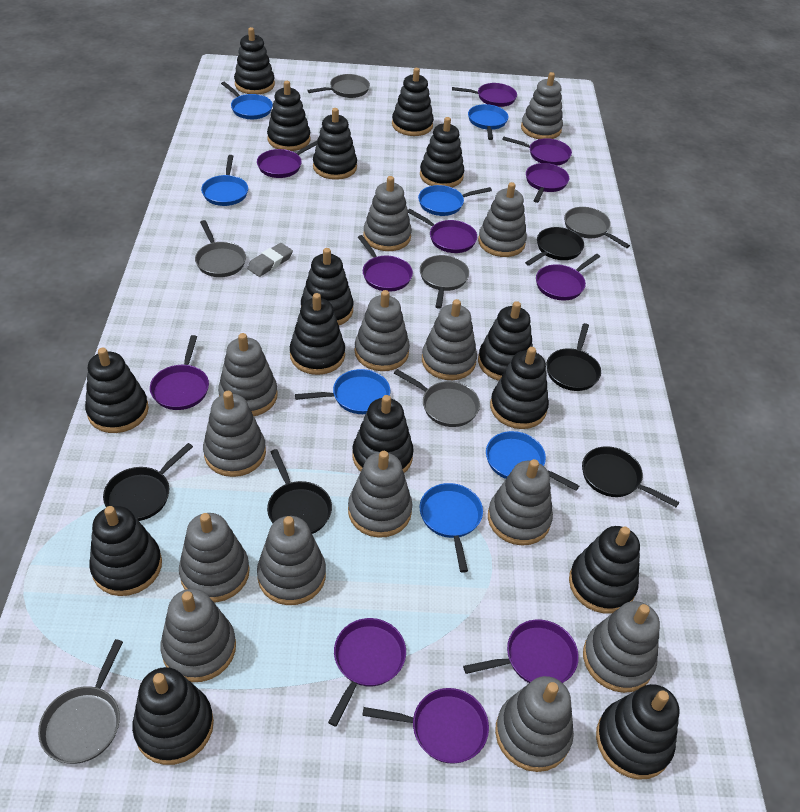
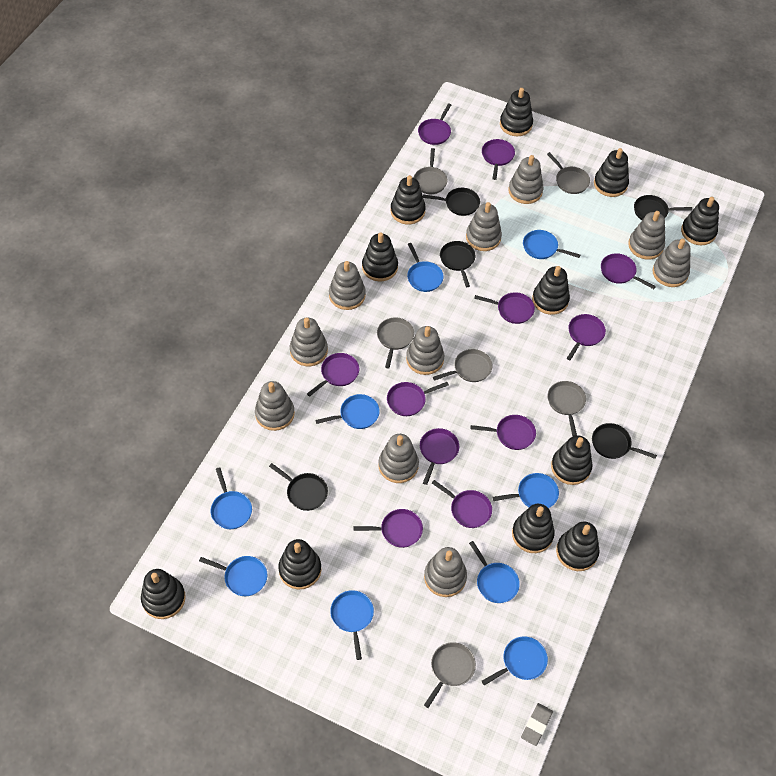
black stacking toy: [85,348,149,433] [89,506,162,596] [132,667,214,765] [234,27,275,94] [267,81,310,151] [290,293,345,375] [301,248,353,325] [313,108,357,180] [352,395,414,473] [392,68,434,136] [420,117,464,187] [478,301,533,381] [490,347,549,429] [569,526,640,614] [596,684,679,780] = 15 -> [141,569,186,619] [278,539,321,590] [362,232,398,281] [391,175,426,224] [500,88,533,136] [512,504,555,553] [532,266,570,315] [551,435,592,485] [556,522,600,571] [594,148,629,197] [681,197,719,245] = 11
blue pan: [201,155,248,206] [221,82,273,119] [295,369,390,414] [418,185,492,216] [420,483,483,573] [468,104,508,140] [486,431,579,491] = 7 -> [199,556,267,596] [211,467,252,529] [316,394,380,429] [330,590,374,660] [407,243,444,292] [469,541,520,603] [482,636,548,685] [493,473,559,508] [523,230,580,259] = 9
grey stacking toy: [160,589,236,682] [179,513,250,602] [203,391,266,477] [218,333,278,416] [257,516,326,605] [348,451,412,538] [354,290,410,371] [363,176,412,251] [422,299,477,380] [478,182,527,257] [488,459,553,546] [495,676,574,772] [521,72,563,139] [583,601,660,693] = 14 -> [255,381,295,431] [290,318,328,366] [329,261,366,310] [379,434,419,483] [406,326,445,375] [424,547,467,597] [466,202,502,251] [508,155,543,204] [628,211,665,260] [653,239,691,287] = 10

